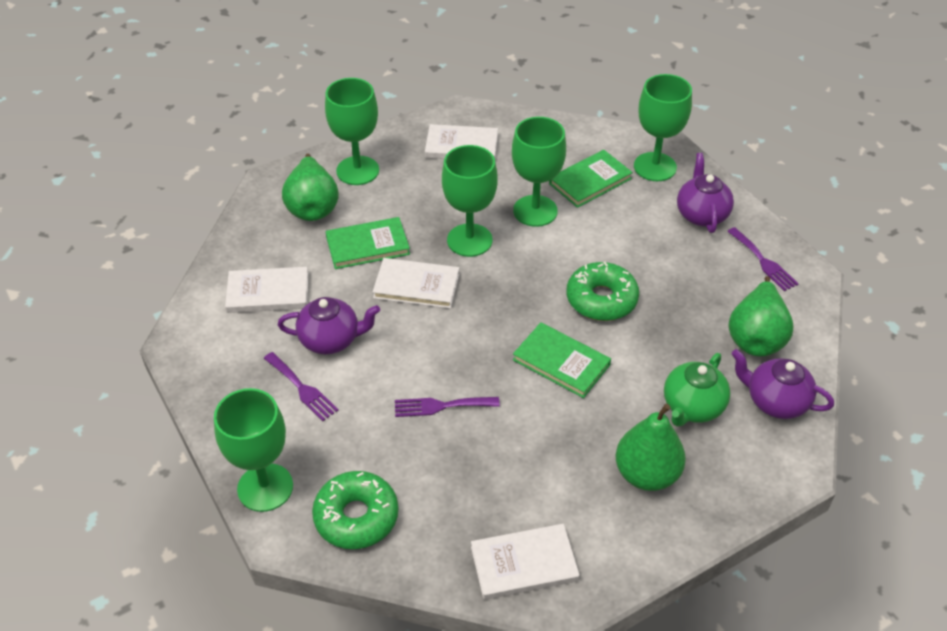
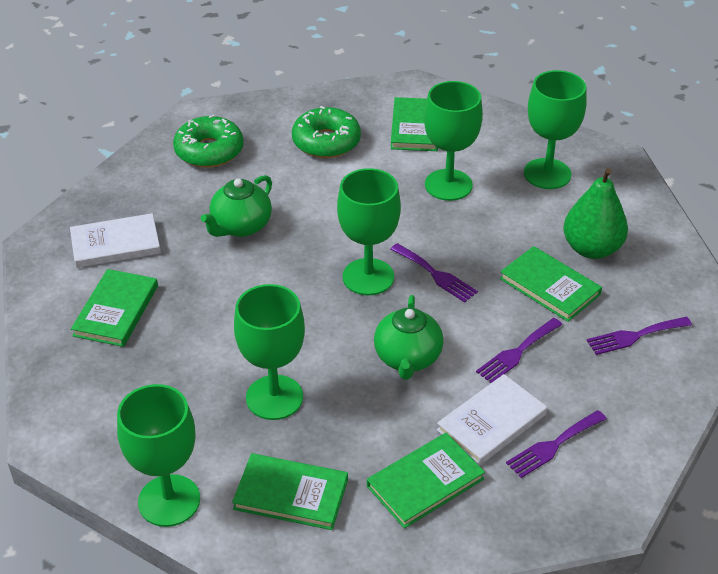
green book: [325,217,410,269] [513,322,611,398] [549,150,633,208] = 3 -> [71,269,158,347] [232,453,348,530] [367,433,485,529] [391,97,438,151] [500,246,602,322] = 5
green pear: [282,154,339,221] [616,404,686,491] [728,276,793,357] = 3 -> [563,168,628,259] = 1
green teapot: [664,353,730,427] = 1 -> [201,175,272,237] [374,295,444,380] = 2
purple fork: [264,352,339,421] [395,397,500,417] [727,227,799,291] = 3 -> [391,243,478,303] [476,318,562,383] [506,410,607,478] [587,317,692,355] = 4
purple teapot: [278,297,380,354] [677,153,734,233] [731,349,834,419] = 3 -> none = 0
white book: [225,267,308,313] [373,258,460,309] [425,124,498,159] [471,524,580,600] = 4 -> [70,213,161,268] [437,374,547,466] = 2

